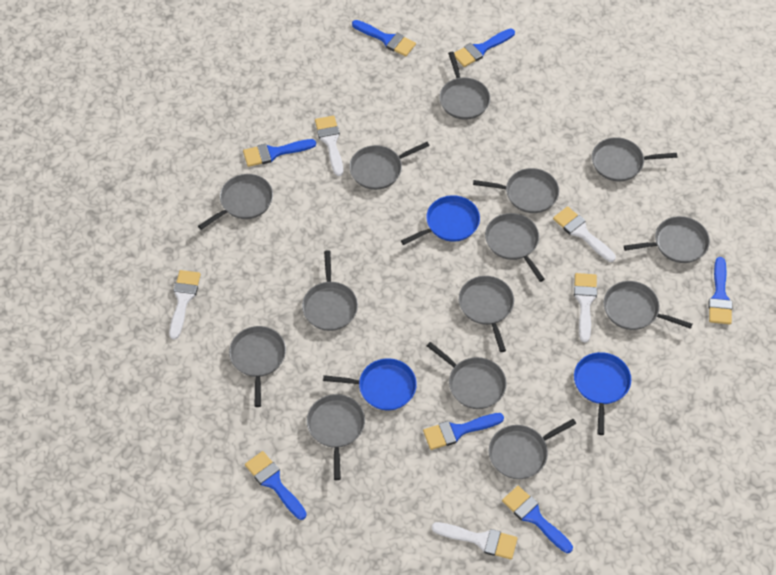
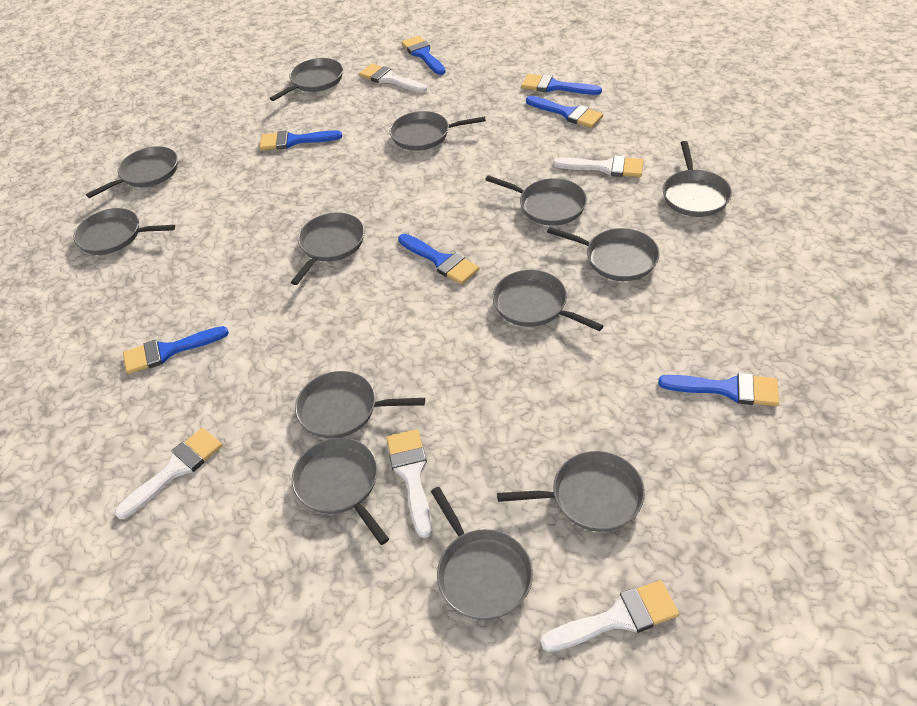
blue pan: [323,358,417,410] [401,195,480,245] [574,352,631,435] = 3 -> none = 0
grey pan: [198,174,273,230] [229,326,286,407] [302,250,358,331] [307,394,365,480] [349,142,429,190] [427,342,507,409] [439,52,490,120] [459,276,514,352] [473,168,559,213] [485,213,545,282] [489,419,576,479] [592,137,677,182] [604,281,692,330] [624,216,710,263] = 14 -> [74,208,175,255] [86,146,178,198] [270,58,343,101] [291,213,365,285] [292,437,389,545] [295,371,425,439] [390,111,486,151] [431,487,533,620] [485,175,587,226] [493,270,604,331] [497,451,645,532] [547,227,660,281] [663,141,732,217] = 13

